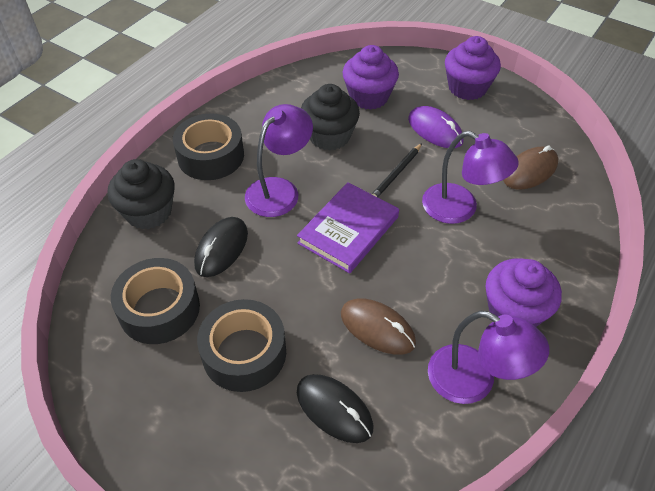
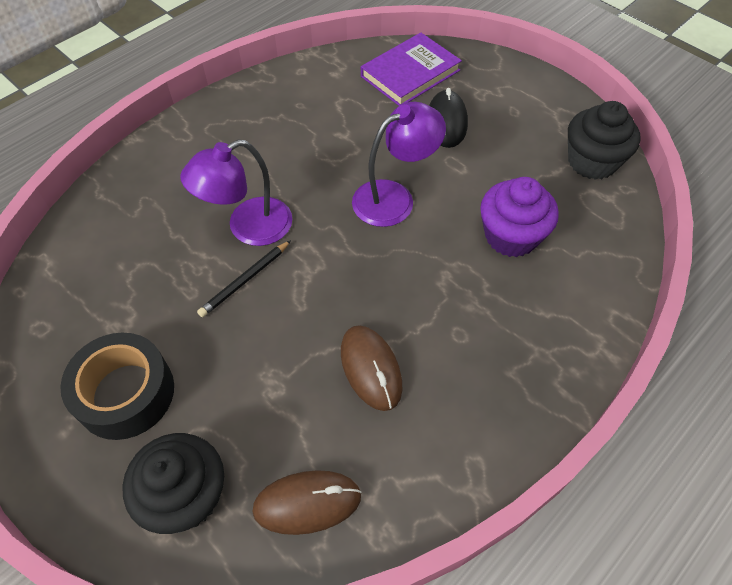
black mouse: [194,217,248,277] [297,374,373,443] = 2 -> [429,88,468,148] = 1
black tape: [111,258,200,344] [173,113,244,180] [197,299,286,392] = 3 -> [60,333,174,440] = 1
purple cupcake: [343,45,399,110] [445,36,501,100] [486,259,562,327] = 3 -> [480,177,559,257] = 1
purple lamp: [245,104,313,217] [422,131,519,224] [428,311,549,404] = 3 -> [180,140,292,246] [352,102,446,227] = 2
purple mouse: [408,106,464,148] = 1 -> none = 0

